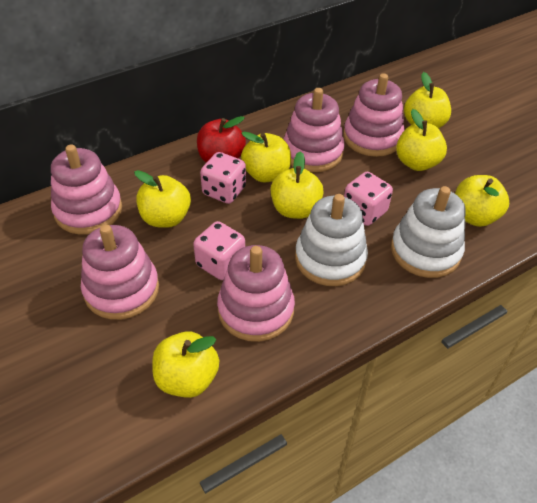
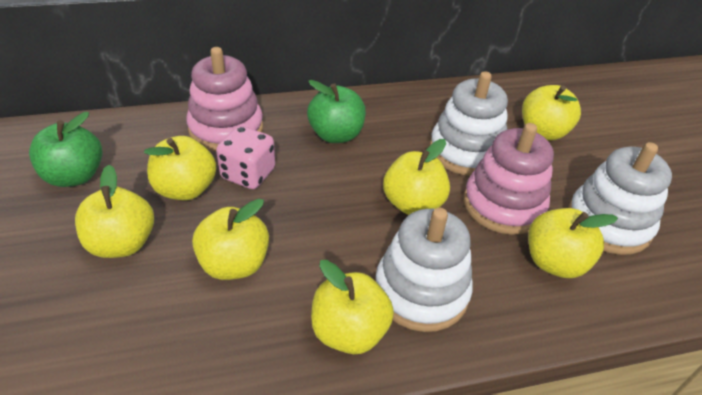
green apple: none = 0 -> [29,112,102,187] [307,80,366,143] = 2
pink dice: [193,221,245,280] [200,152,246,204] [344,172,393,226] = 3 -> [216,126,275,189] = 1
pink stacking toy: [51,144,122,235] [81,225,159,320] [217,245,295,342] [284,88,345,172] [343,73,404,157] = 5 -> [186,47,263,151] [464,123,554,235] = 2
red apple: [197,116,246,163] = 1 -> none = 0
white stacking toy: [295,194,368,286] [391,186,466,278] = 2 -> [375,208,473,332] [430,71,508,176] [568,142,672,255] = 3

